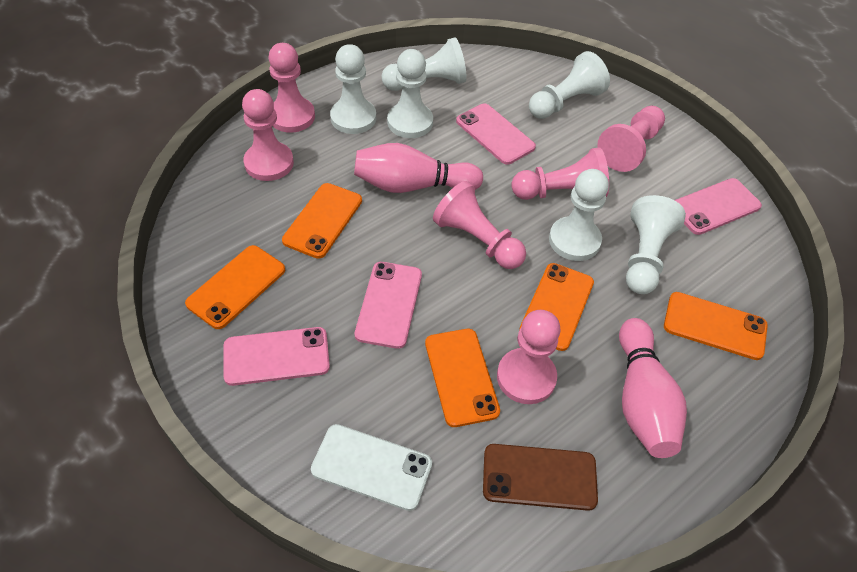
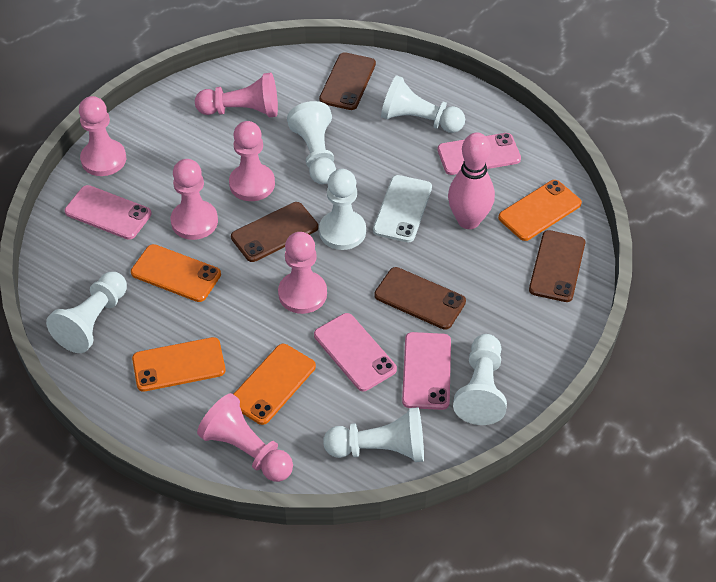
brown phone: [483,444,598,511] = 1 -> [231,202,318,262] [319,52,376,110] [374,267,466,330] [529,230,585,302] = 4
orange phone: [185,245,285,329] [282,183,362,259] [425,329,500,427] [519,263,594,351] [664,292,768,360] = 5 -> [131,244,221,302] [132,337,226,392] [234,344,316,425] [498,180,582,241] = 4
pink bowling pin: [354,143,483,193] [619,318,687,458] = 2 -> [448,132,495,229] = 1

